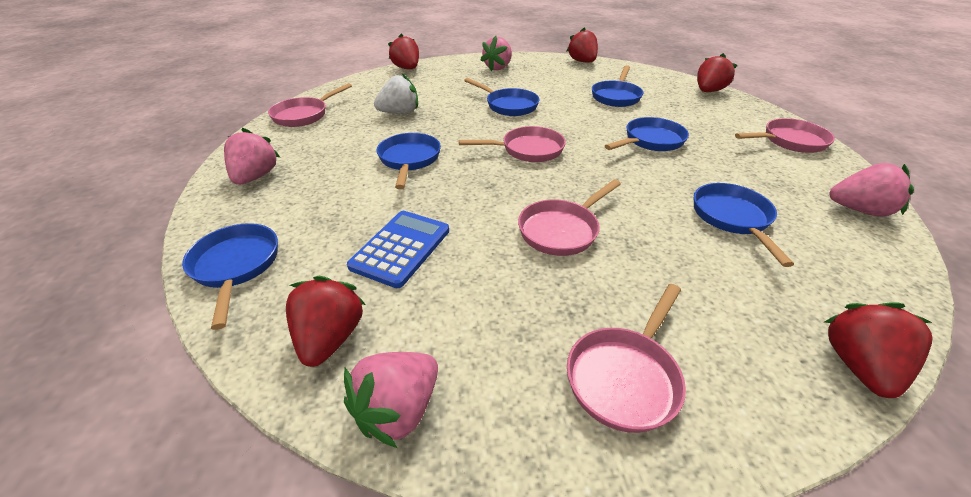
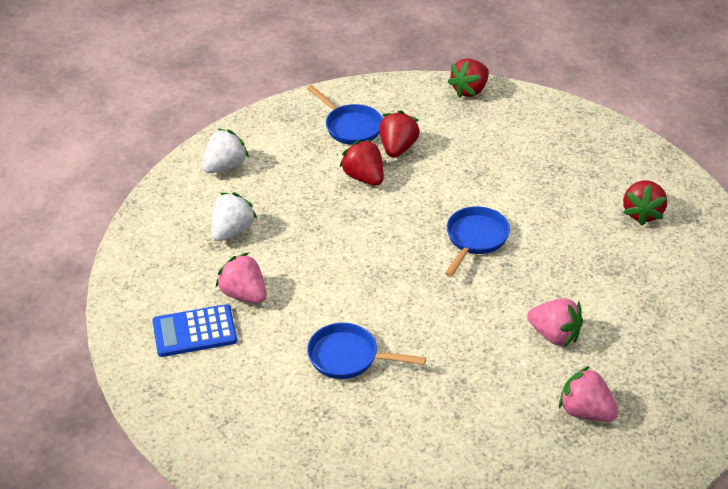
blue pan: [182,223,278,330] [377,133,441,189] [464,78,540,116] [592,65,643,107] [605,117,689,151] [694,183,794,267] = 6 -> [307,85,383,145] [307,323,426,379] [445,206,510,277] = 3
pink pan: [268,83,352,127] [459,126,566,162] [518,179,621,256] [567,284,686,433] [735,118,835,153] = 5 -> none = 0
pink strawberry: [224,128,280,185] [344,352,438,448] [481,36,512,71] [830,163,914,217] = 4 -> [216,252,266,303] [527,298,583,347] [559,366,619,421] = 3
red strawberry: [286,276,366,367] [388,34,419,69] [567,27,598,62] [697,53,737,92] [825,302,933,398] = 5 -> [339,140,384,185] [379,110,420,158] [448,59,489,98] [623,180,667,226] = 4
white strawberry: [374,73,418,114] = 1 -> [202,128,249,173] [211,193,257,241] = 2

